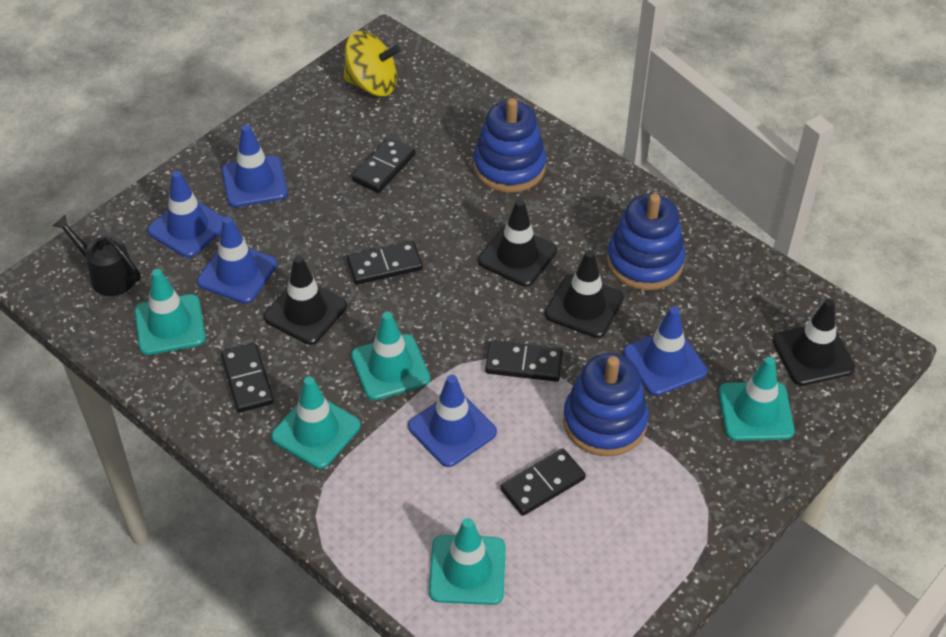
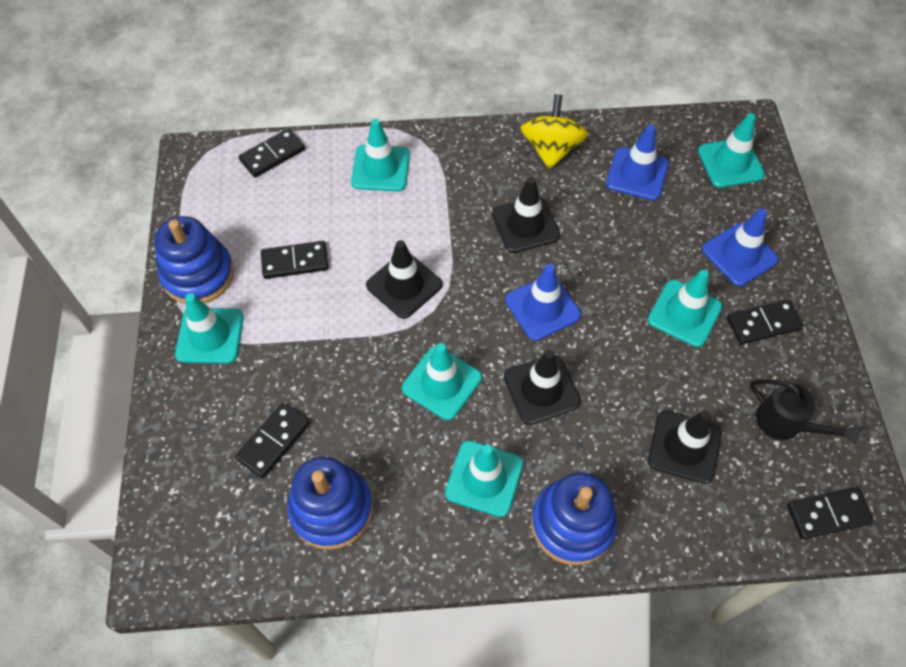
blue traffic cone: [147,171,225,258] [197,216,277,304] [222,125,288,207] [408,375,497,467] [623,307,707,396] = 5 -> [505,264,581,341] [606,125,669,201] [702,208,779,286] = 3
turquoise traffic cone: [135,269,206,355] [271,376,361,469] [351,312,430,400] [429,518,506,605] [719,357,795,441] = 5 -> [175,293,244,364] [351,119,410,192] [402,343,482,420] [445,440,523,517] [648,270,722,347] [698,113,765,188] = 6

